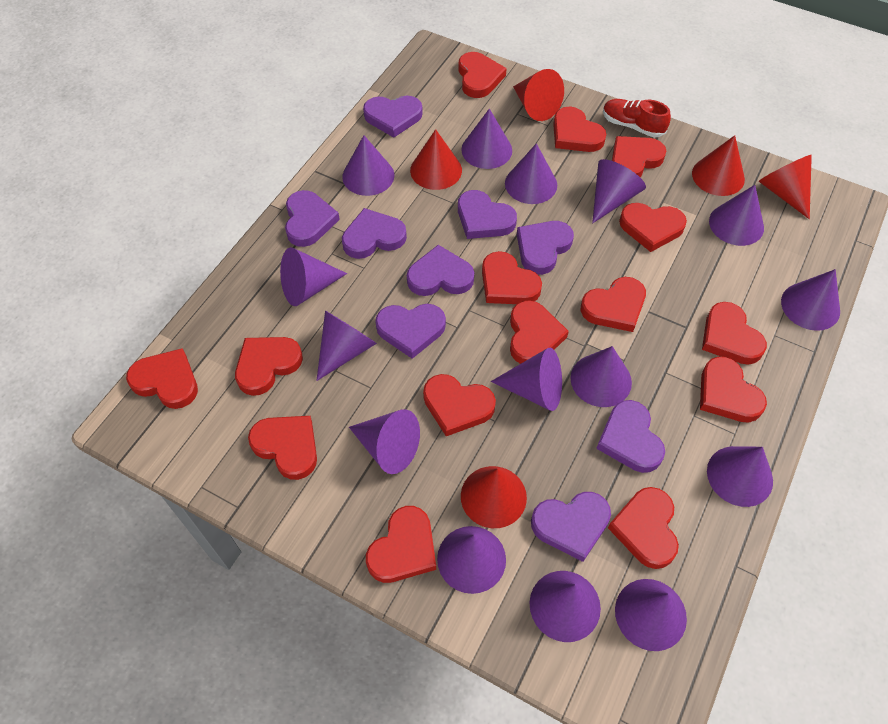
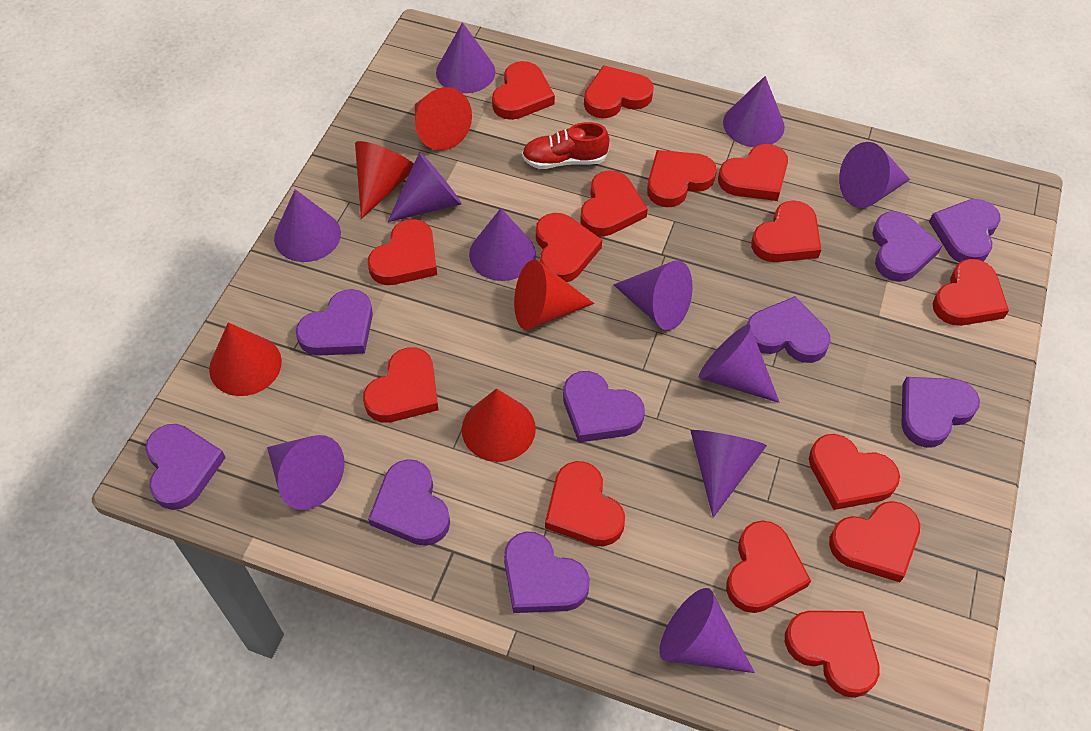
purple cone: [280,247,347,306] [316,311,377,381] [342,135,394,196] [349,409,420,474] [437,526,506,594] [461,108,512,169] [491,348,562,411] [505,143,557,204] [530,571,601,642] [570,346,632,407] [592,159,646,223] [615,579,687,651] [707,446,773,507] [709,185,764,246] [781,269,840,331] = 15 -> [267,435,345,510] [274,189,341,262] [388,152,462,222] [436,22,496,93] [469,208,536,281] [613,260,693,330] [659,588,755,673] [691,430,767,518] [699,325,780,403] [723,76,785,147] [839,142,910,208] = 11

